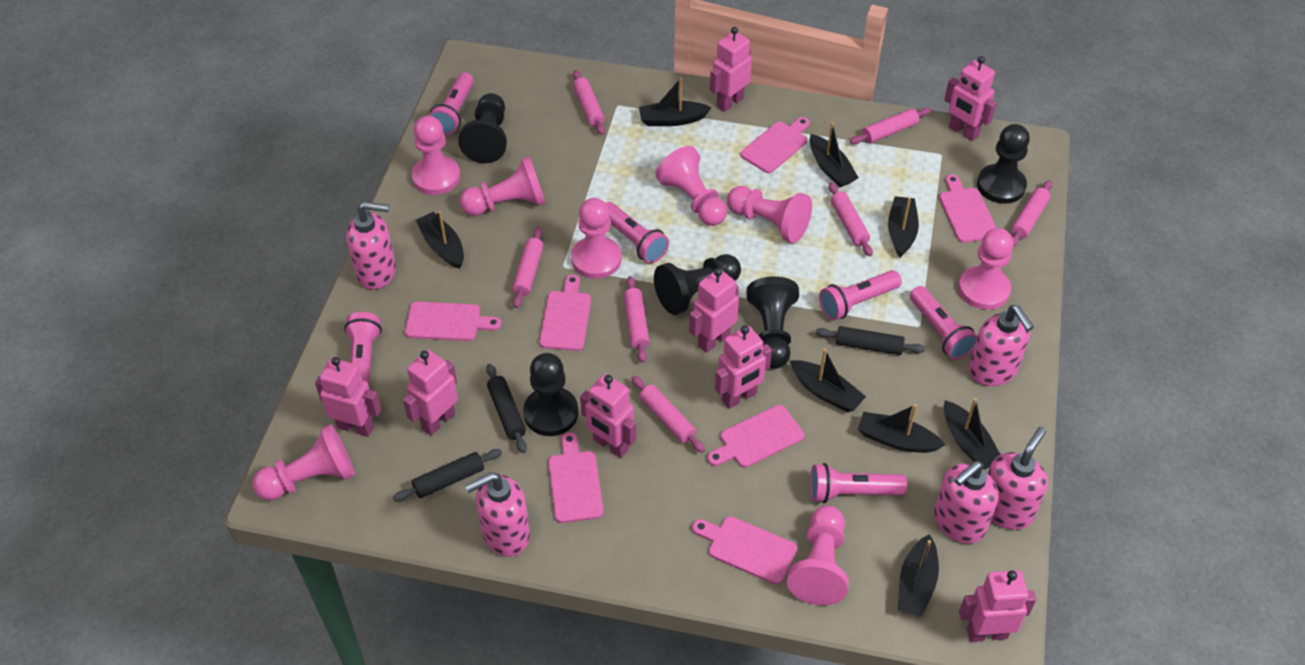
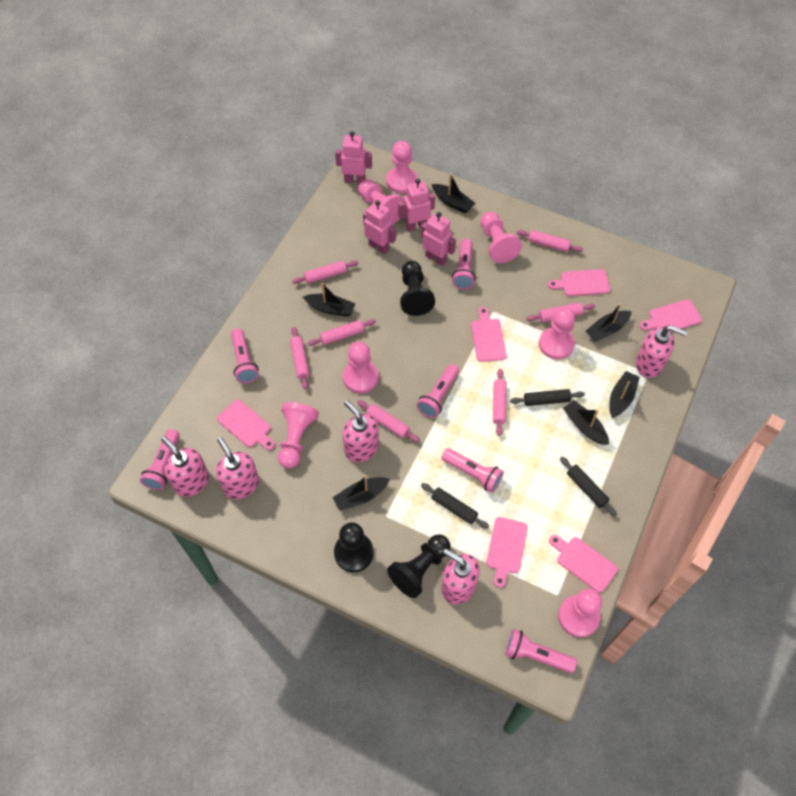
black boat: [416,211,464,269] [639,78,712,126] [790,349,866,412] [809,122,859,187] [858,404,945,453] [888,196,919,258] [898,534,939,617] [944,398,1001,470] = 8 -> [303,283,356,317] [333,475,390,511] [431,173,476,213] [563,400,609,445] [586,303,632,342] [609,371,640,418] = 6
black pawn: [458,93,507,163] [523,353,578,436] [654,254,741,315] [747,276,799,369] [977,124,1030,204] = 5 -> [334,522,374,572] [387,535,451,598] [400,261,435,316] = 3
pink cutting board: [405,301,502,341] [539,275,591,351] [548,432,604,523] [692,516,797,585] [707,405,804,468] [741,117,810,173] [939,175,996,243] = 7 -> [217,399,275,450] [471,307,506,362] [486,517,528,588] [548,269,610,296] [549,535,618,593] [639,299,702,332] = 6
pink pawn: [253,424,355,501] [412,116,460,195] [460,156,546,216] [571,198,622,279] [655,146,727,226] [727,186,812,243] [787,506,849,605] [958,228,1014,310] = 8 -> [278,402,319,468] [343,342,379,393] [358,179,404,224] [386,141,418,194] [481,212,522,263] [539,307,575,359] [558,589,602,637] = 7
pink robot: [315,357,381,437] [403,350,458,435] [580,374,636,458] [689,268,739,353] [710,27,752,112] [715,326,772,409] [944,56,996,141] [959,570,1036,642] = 8 -> [335,131,372,184] [363,200,396,255] [398,179,435,232] [421,212,456,266] = 4

